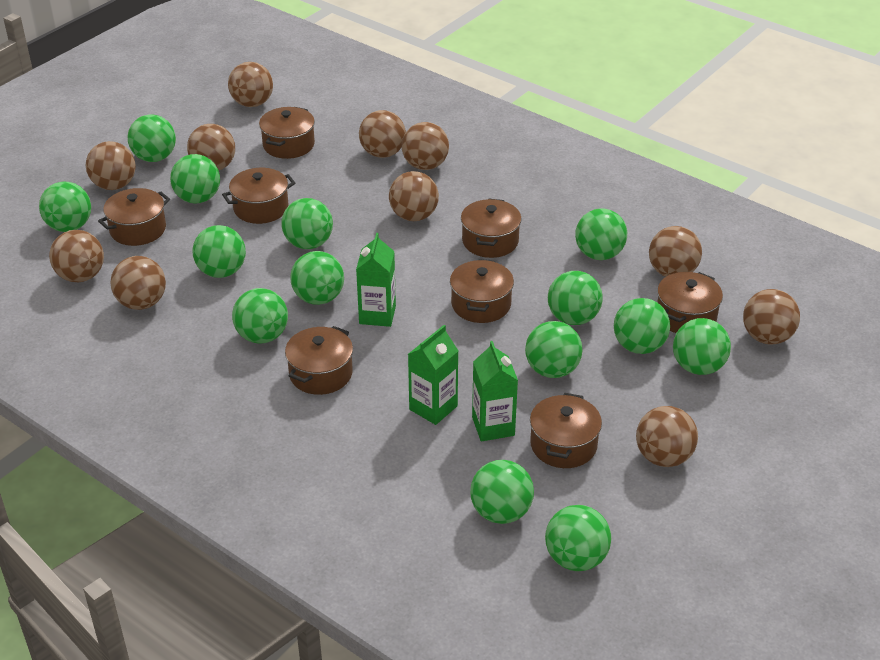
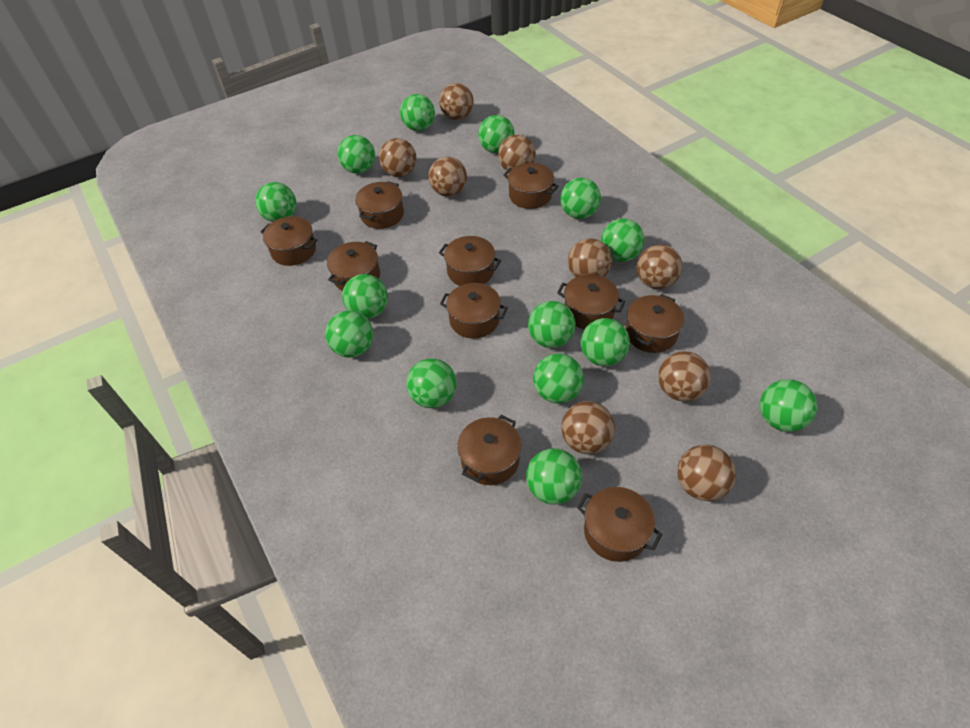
brown ball: [49,230,104,282] [86,141,136,190] [110,256,166,310] [187,124,235,170] [228,62,273,107] [359,110,406,158] [389,171,439,221] [402,122,449,170] [636,406,698,467] [649,226,702,277] [743,289,800,345] = 11 -> [379,138,417,177] [429,157,467,197] [439,83,474,120] [498,135,536,171] [561,401,615,454] [568,238,612,277] [637,244,682,289] [658,351,711,402] [677,445,736,501] = 9
brown pot: [98,188,170,246] [222,168,295,224] [259,107,315,159] [285,326,353,395] [450,259,514,323] [461,198,522,258] [530,393,602,468] [657,272,723,333] = 8 -> [260,216,317,266] [327,241,380,291] [355,181,404,229] [439,236,501,286] [440,283,508,339] [457,415,521,485] [503,163,559,209] [557,274,626,329] [577,487,663,562] [626,294,684,353] = 10
green carton: [356,233,396,327] [408,325,459,425] [472,341,518,441] = 3 -> none = 0

